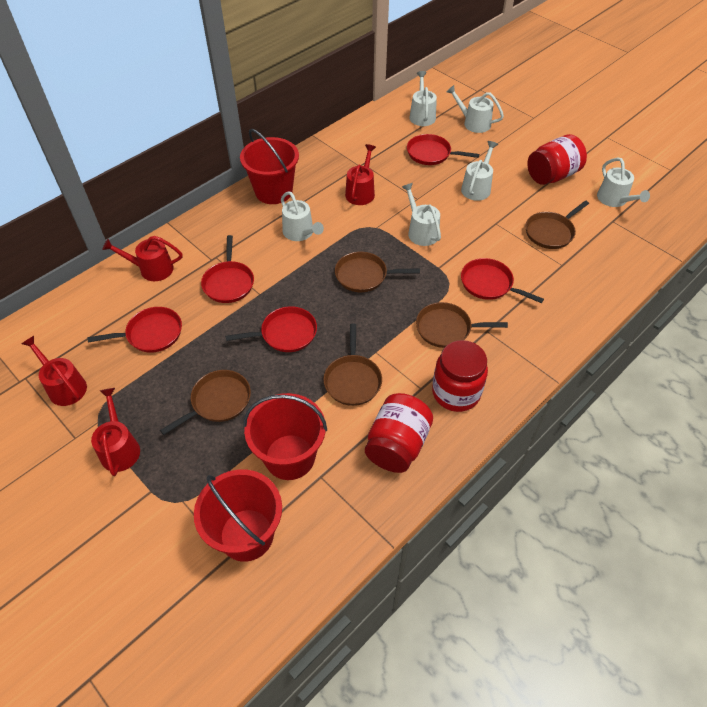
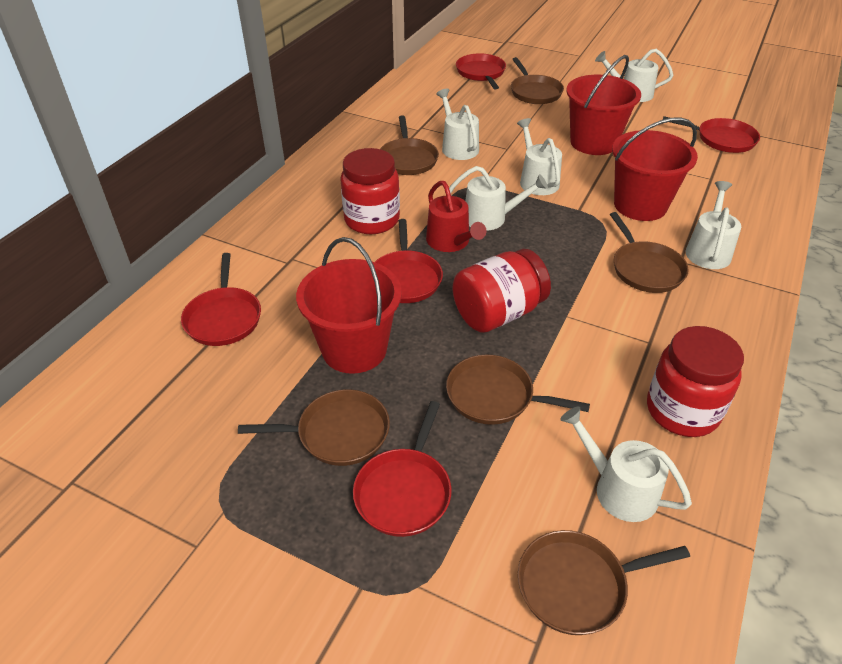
brown pan: [160,370,251,435] [323,324,382,406] [335,252,420,292] [416,302,508,348] [525,200,589,249] = 5 -> [238,389,390,466] [380,116,439,175] [446,355,590,425] [511,57,564,104] [518,530,690,635] [610,212,689,293] = 6
red watering can: [22,336,87,406] [91,388,140,476] [103,236,182,281] [345,144,376,205] = 4 -> [426,181,486,252] = 1

